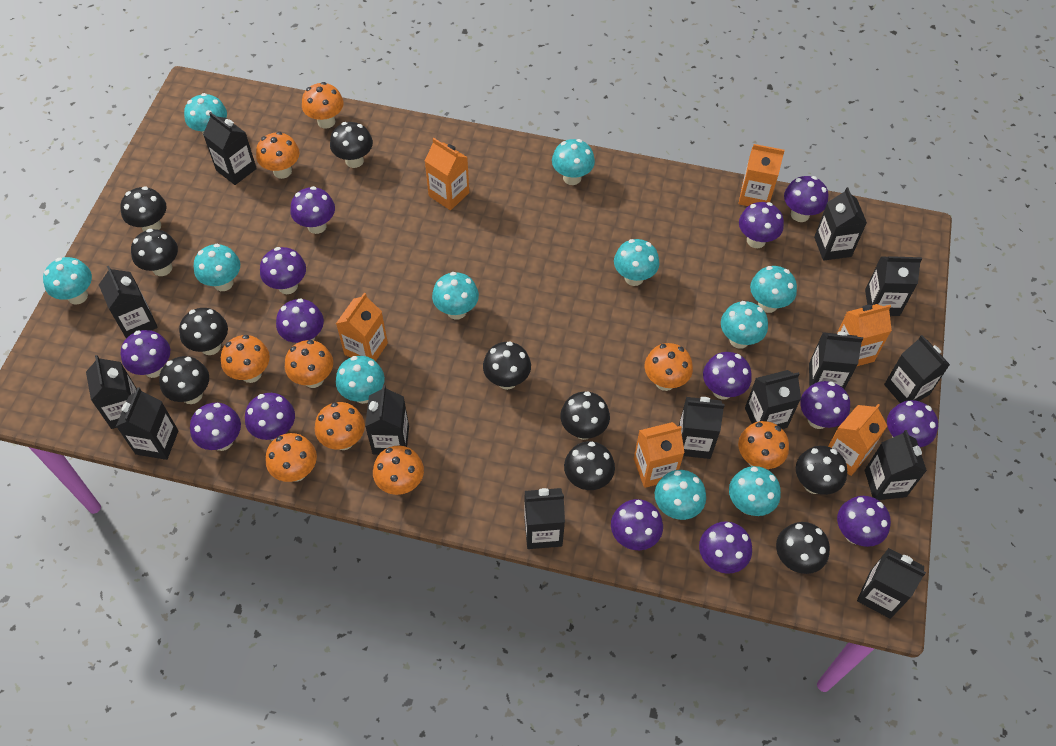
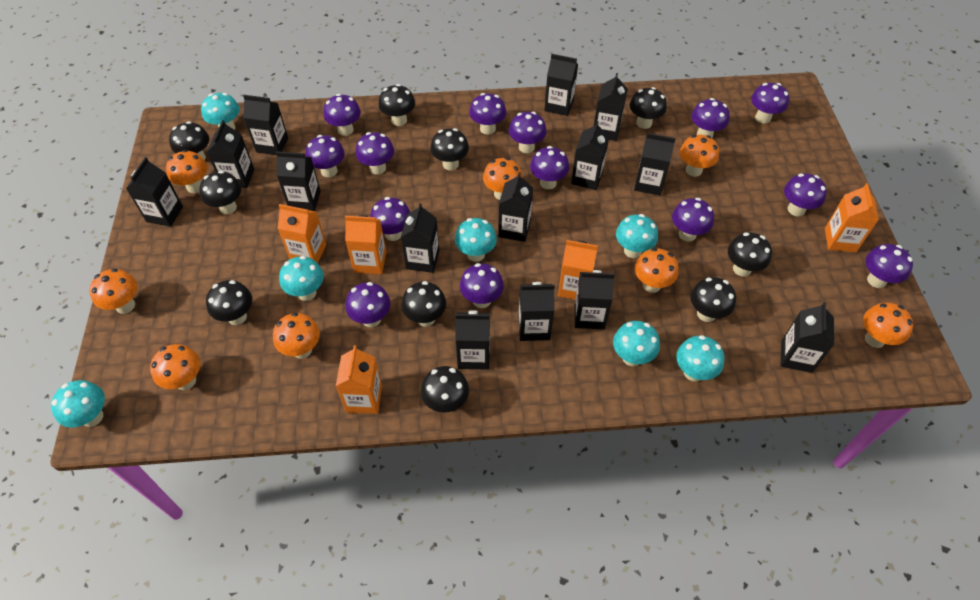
orange carton: [336,293,388,361] [425,138,469,210] [634,422,685,488] [738,144,785,206] [828,404,887,476] [837,304,892,366] = 6 -> [277,204,326,263] [336,345,382,414] [345,215,386,274] [558,240,598,299] [825,183,879,252] = 5
orange mushroom: [221,335,270,383] [256,132,300,179] [266,433,317,482] [285,340,333,388] [302,82,344,129] [315,402,365,450] [373,445,424,495] [645,343,693,391] [738,421,789,469] = 9 -> [89,268,138,314] [150,344,200,390] [166,150,208,193] [273,313,320,359] [483,157,523,200] [635,248,678,293] [680,135,719,177] [863,303,913,348] = 8
turquoise mushroom: [43,257,92,304] [184,93,227,137] [194,243,240,291] [336,356,385,404] [432,272,479,320] [552,139,595,185] [614,239,659,286] [655,470,706,520] [721,301,768,349] [729,466,781,516] [750,266,797,313] = 11 -> [51,380,105,428] [201,93,240,130] [279,256,324,301] [455,218,497,262] [613,321,660,366] [616,214,658,258] [676,335,725,382] = 7

